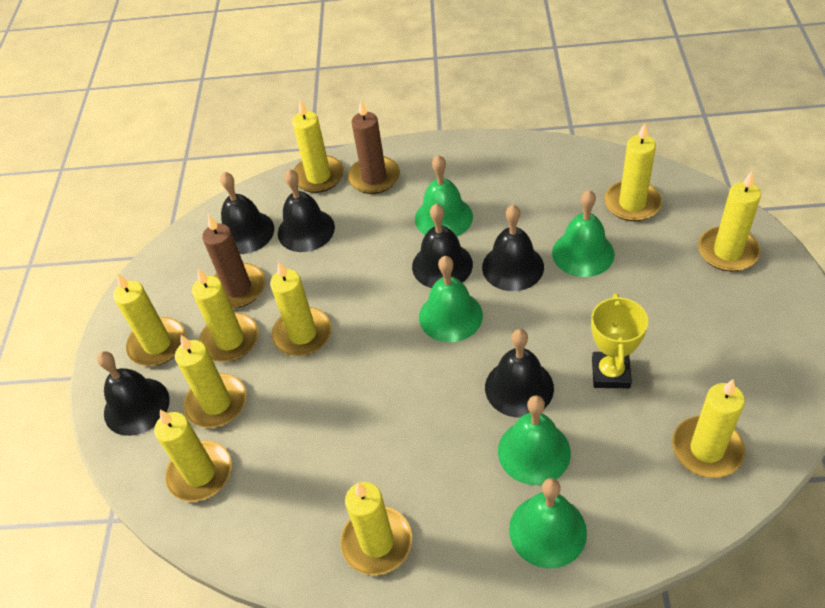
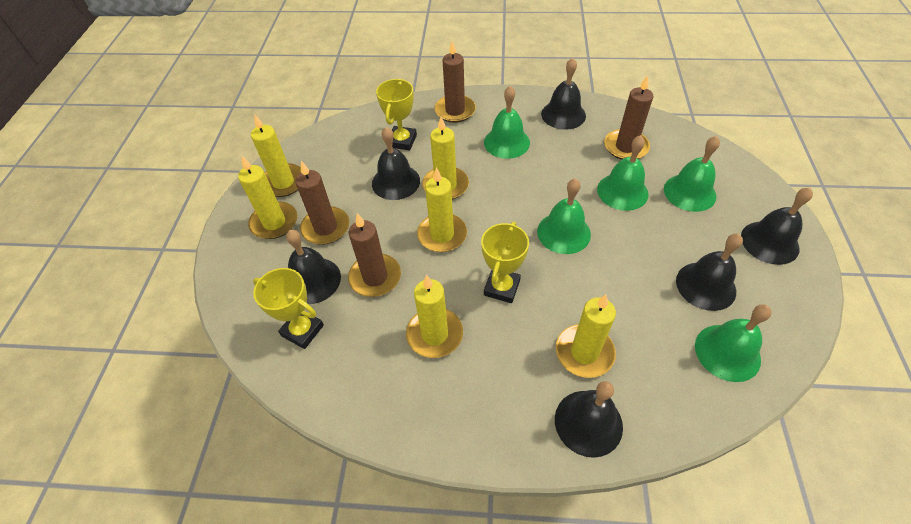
brown candle: [202,214,265,308] [348,101,400,194] = 2 -> [295,161,349,245] [348,213,401,297] [434,41,476,123] [604,75,653,160] = 4
yellow candle: [113,273,185,366] [154,409,232,502] [175,335,246,428] [192,269,259,362] [270,262,332,356] [292,100,344,193] [340,482,412,575] [604,123,662,221] [672,379,745,478] [698,171,761,272] = 10 -> [238,156,297,239] [251,114,301,197] [406,275,463,358] [417,167,467,252] [422,117,469,200] [556,295,616,378] = 6
yellow trophy: [591,293,648,388] = 1 -> [253,268,324,349] [376,79,417,151] [481,222,529,303] = 3

